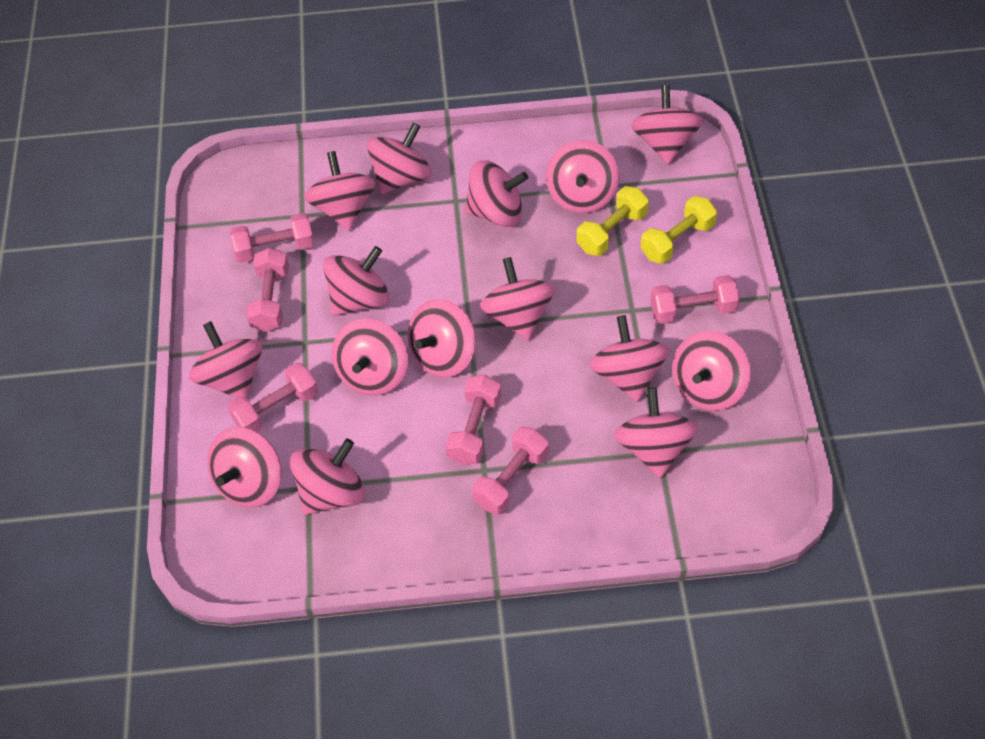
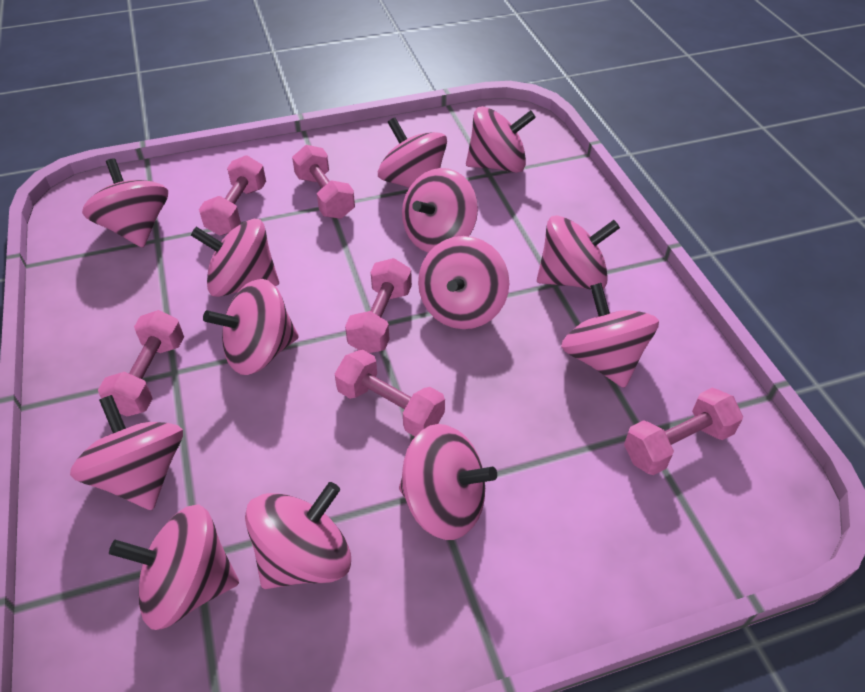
pink spinning top: [189,321,263,399] [207,427,282,508] [290,438,365,515] [304,151,376,231] [323,246,390,316] [332,318,408,396] [367,123,431,194] [407,299,476,378] [465,160,528,227] [480,257,555,341] [546,140,619,213] [589,315,669,402] [614,387,698,478] [631,85,703,164] [672,331,751,411] = 15 -> [70,395,183,510] [82,158,168,248] [109,504,239,630] [191,219,279,297] [203,279,299,375] [245,482,351,589] [378,117,447,188] [399,424,497,540] [402,168,478,253] [418,236,509,329] [466,106,536,173] [537,215,620,290] [561,283,659,388] = 13
yellow dumbbell: [576,186,649,256] [641,196,717,264] = 2 -> none = 0

